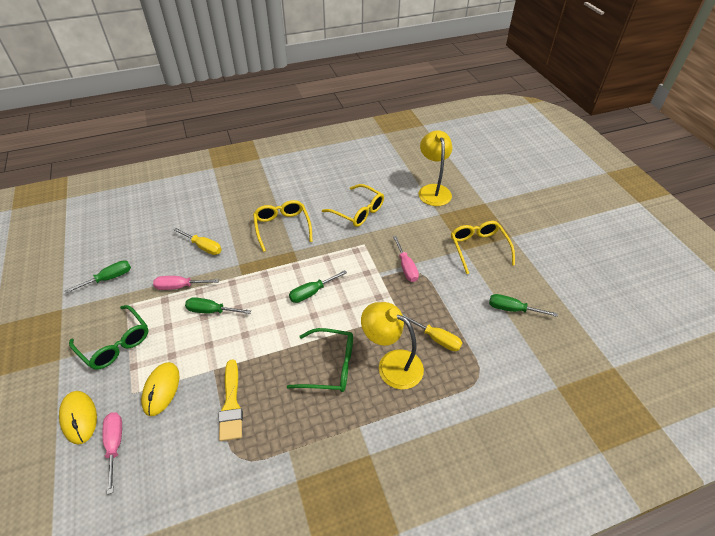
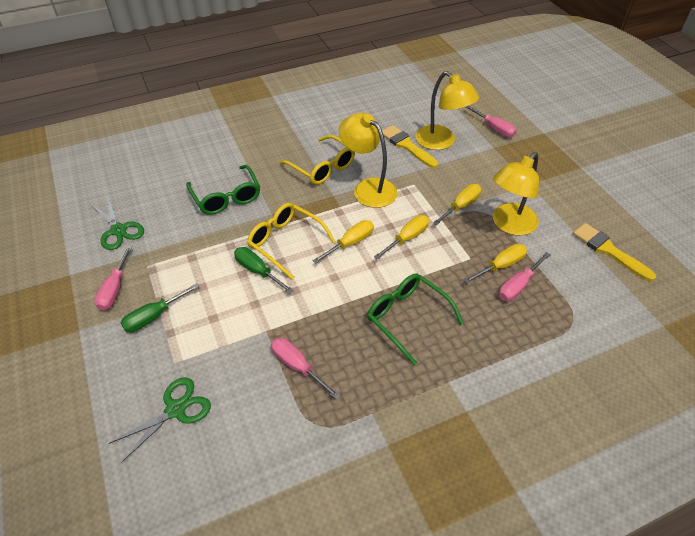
green scissors: none = 0 -> [91,198,144,250] [108,377,211,462] = 2
green screwdriver: [65,260,131,293] [185,297,251,314] [289,270,347,303] [489,294,558,317] = 4 -> [121,283,200,333] [234,247,294,294] = 2
pink screwdriver: [103,412,122,494] [153,276,219,290] [393,236,419,282] = 3 -> [94,246,132,311] [271,338,340,399] [466,106,517,138] [499,252,551,301] = 4
yellow brush: [219,360,243,441] = 1 -> [382,125,438,168] [573,223,656,281] = 2
yellow glasses: [253,200,313,252] [322,184,384,227] [451,221,515,274] = 3 -> [247,203,335,280] [279,135,355,185] = 2
yellow lamp: [361,302,424,389] [418,130,452,206] = 2 -> [339,113,397,208] [415,71,479,150] [493,152,539,236] = 3
yellow mouse: [59,391,97,445] [141,362,179,416] = 2 -> none = 0
yellow screwdriver: [173,228,221,255] [402,314,462,351] = 2 -> [313,220,374,264] [374,215,429,260] [433,184,481,226] [464,244,527,284] = 4

